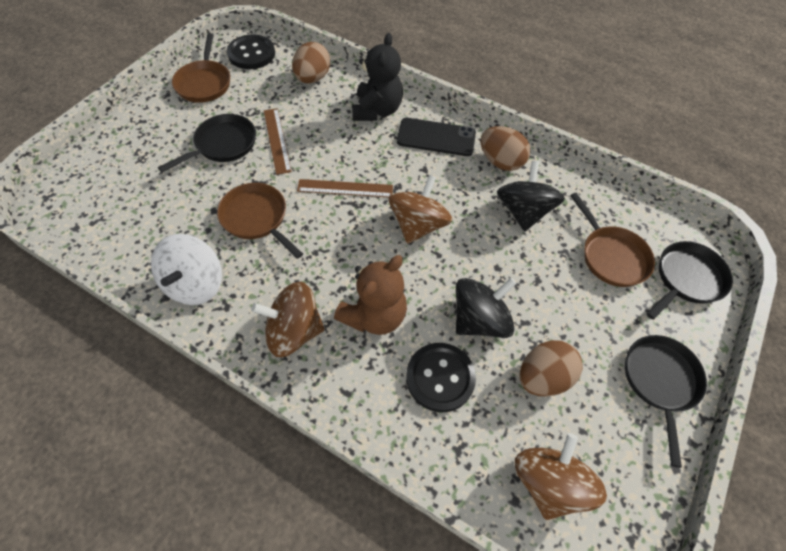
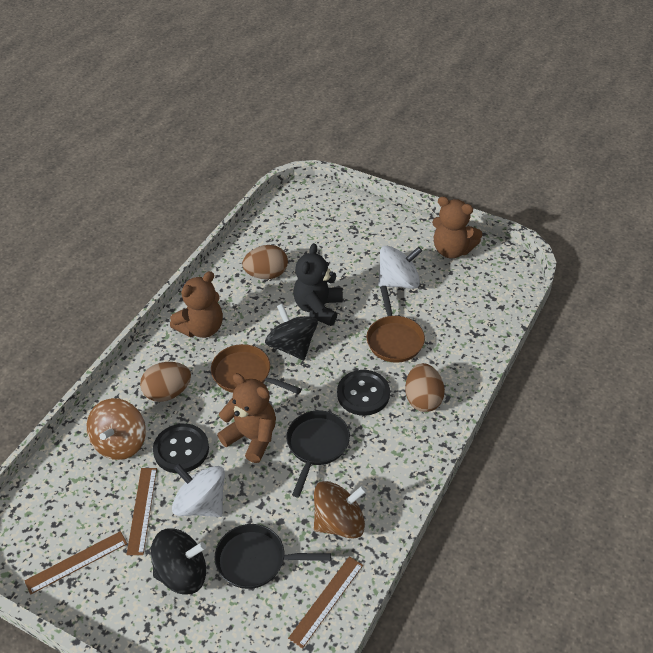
black pan: [158,114,256,172] [625,335,707,468] [646,241,733,320] = 3 -> [214,524,331,589] [286,410,350,497] = 2
black phone: [397,118,476,156] = 1 -> none = 0
brown pan: [172,33,230,103] [217,183,303,259] [570,193,655,287] = 3 -> [211,344,302,394] [366,286,425,363] = 2
brown ruler: [264,108,292,175] [297,179,393,197] = 2 -> [25,531,127,595] [126,468,157,555] [288,556,363,649] = 3
brown spinning top: [251,282,325,357] [388,175,452,244] [515,433,607,520] = 3 -> [87,398,146,460] [314,481,367,539] = 2
brown teddy bear: [334,255,407,335] = 1 -> [170,271,223,338] [217,373,276,463] [432,196,482,258] = 3
white spinning top: [151,234,222,305] = 1 -> [172,464,225,517] [378,246,422,289] = 2

